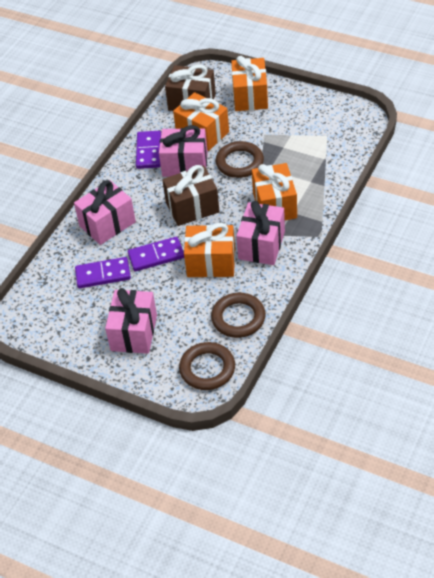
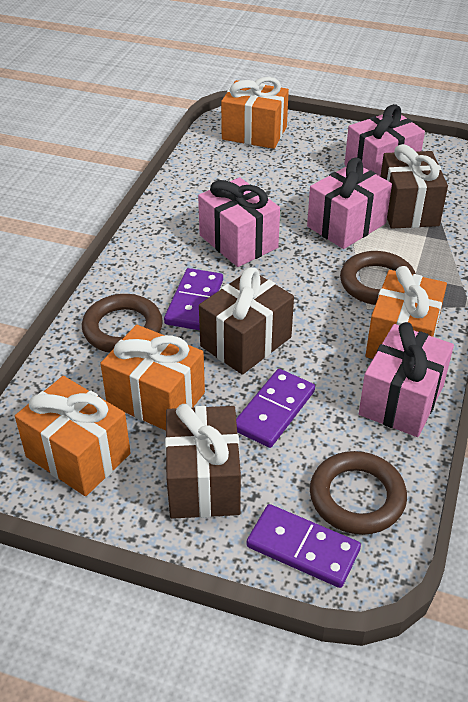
brown gift: [162,165,220,226] [165,65,216,111] = 2 -> [165,404,241,519] [199,268,294,375] [380,144,448,229] = 3

